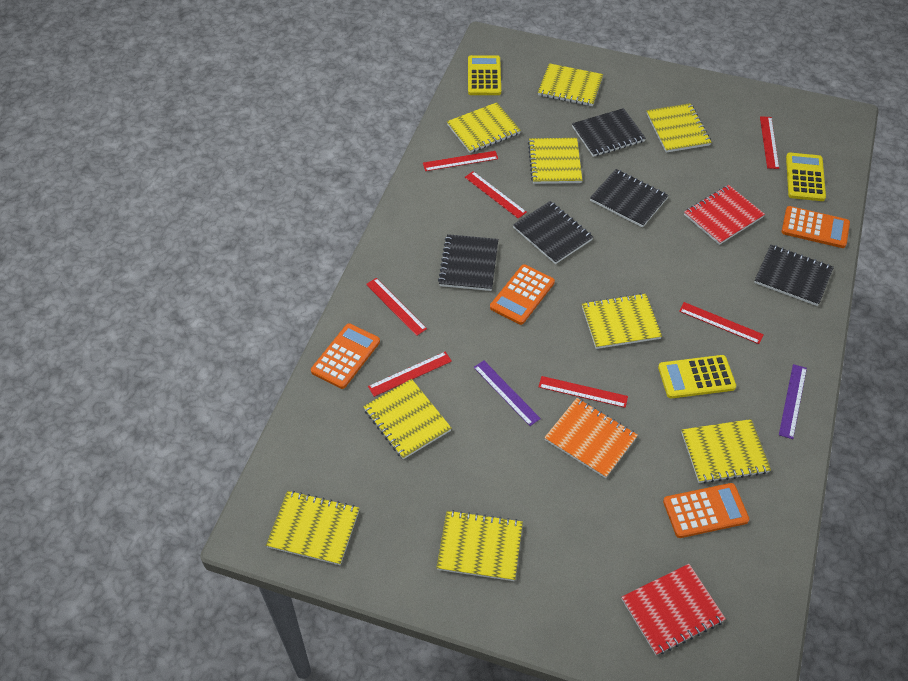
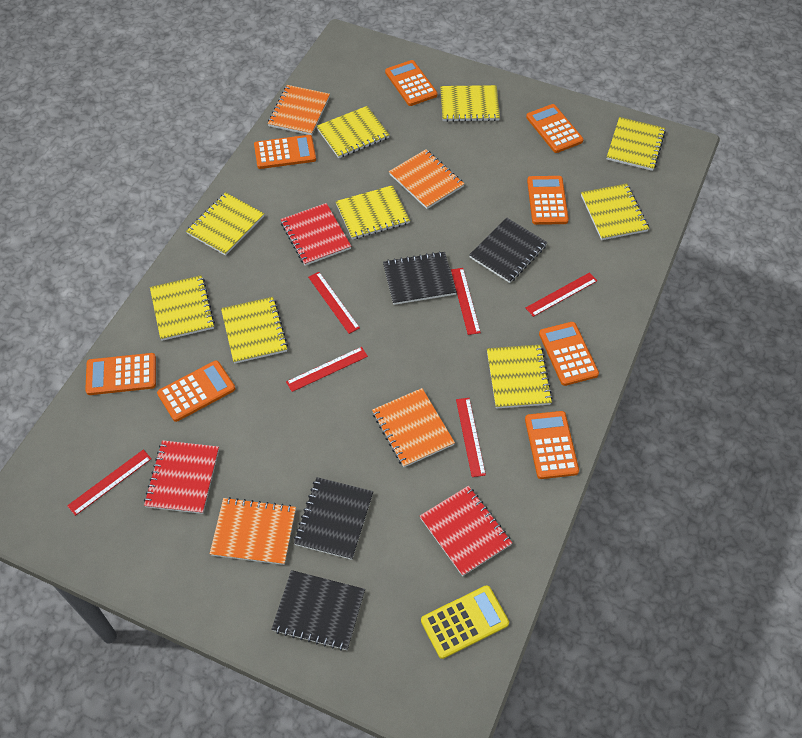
black notebook: [438,234,498,291] [513,201,593,264] [572,108,646,157] [590,169,669,228] [754,245,834,306] = 5 -> [271,570,365,651] [294,477,373,560] [383,251,457,305] [469,218,548,283] = 4
orange calculator: [311,323,380,389] [490,264,555,325] [663,483,749,538] [782,206,850,248] = 4 -> [85,353,156,395] [157,360,235,422] [254,135,316,169] [385,60,438,106] [525,411,579,479] [526,104,584,153] [527,176,569,225] [539,322,599,386] = 8
orange notebook: [544,398,638,478] = 1 -> [210,497,296,565] [268,85,330,135] [372,388,455,467] [389,149,464,209] = 4
purple ruler: [473,360,541,426] [779,364,807,439] = 2 -> none = 0
red notebook: [622,564,726,655] [684,185,765,245] = 2 -> [144,440,219,514] [281,203,351,266] [420,486,512,576] = 3
red ruler: [366,278,427,336] [368,352,452,397] [423,151,498,171] [465,171,527,219] [538,376,628,408] [679,302,764,344] [760,116,779,169] = 7 -> [67,450,152,516] [286,347,368,392] [308,272,360,334] [451,268,481,335] [456,398,486,477] [526,272,597,317] = 6
yellow calculator: [468,55,501,95] [658,355,736,398] [786,153,826,201] = 3 -> [421,585,509,659] = 1

